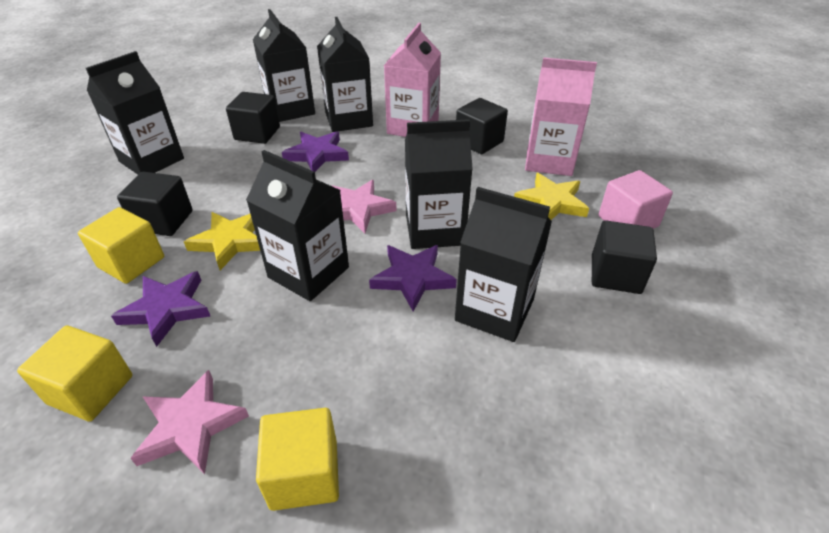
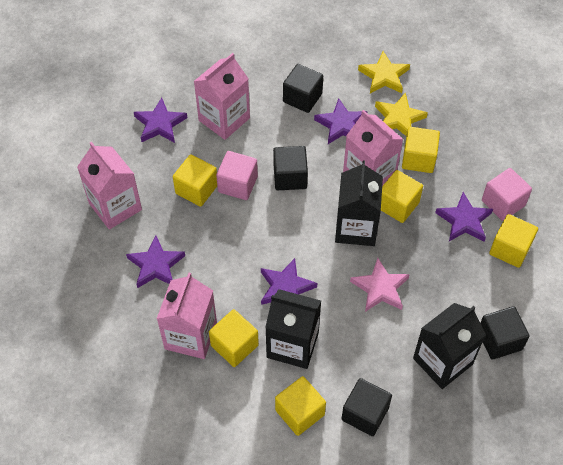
black carton: [86,51,184,175] [246,150,349,301] [253,9,315,122] [317,17,373,132] [405,119,473,249] [455,187,552,342] = 6 -> [265,289,321,369] [335,160,383,246] [413,303,486,389] = 3
pink carton: [384,23,441,137] [525,57,597,176] = 2 -> [77,142,142,230] [157,273,217,359] [194,53,250,140] [343,110,403,186] = 4
pink cube: [598,170,673,229] = 1 -> [216,151,258,200] [482,168,532,221] = 2
pink star: [131,370,249,474] [332,180,397,233] = 2 -> [350,258,410,312] = 1
purple star: [111,271,210,347] [282,131,349,172] [369,245,457,311] = 3 -> [126,235,185,288] [134,98,187,143] [261,258,317,305] [314,98,367,144] [435,192,493,242] = 5
yellow cube: [17,325,132,422] [78,207,164,284] [256,408,339,511] = 3 -> [173,155,217,207] [209,309,259,367] [275,376,326,436] [381,170,423,223] [402,127,440,173] [489,214,538,268] = 6

